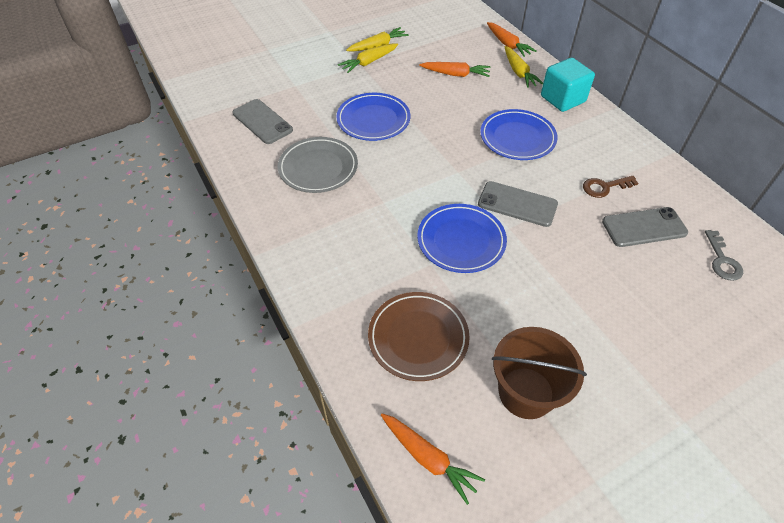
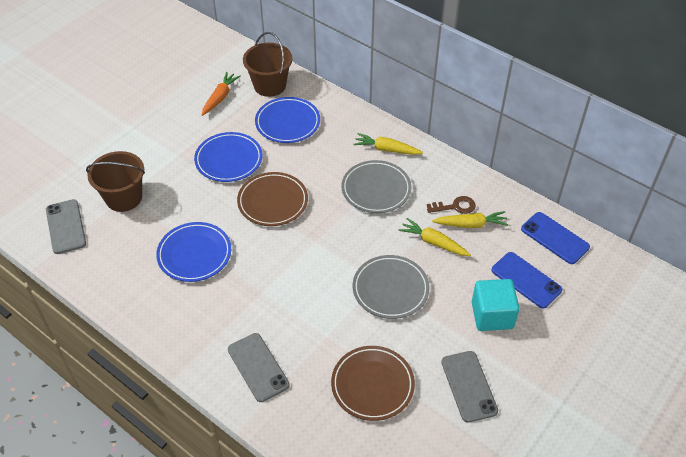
blue phone: none = 0 -> [491,252,562,308] [521,212,590,264] = 2
brown bucket: [492,327,587,419] = 1 -> [86,151,145,212] [243,32,292,97] = 2
brown plate: [368,292,470,381] = 1 -> [237,172,308,226] [331,346,415,421] = 2
grey key: [705,230,743,281] = 1 -> none = 0
grey plate: [278,137,358,193] = 1 -> [341,160,411,213] [353,255,430,319] = 2
orange carrot: [381,413,485,505] [419,62,490,77] [487,22,537,57] = 3 -> [202,72,241,116] = 1

